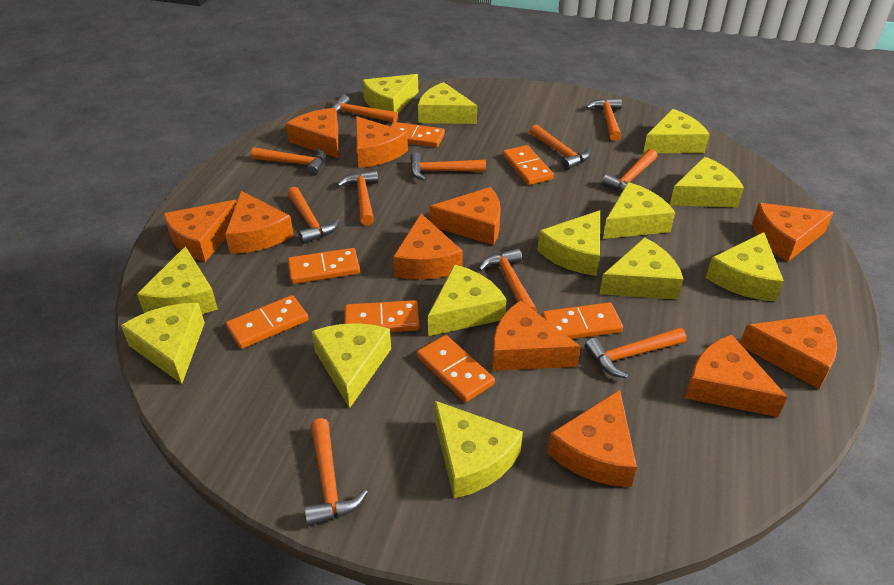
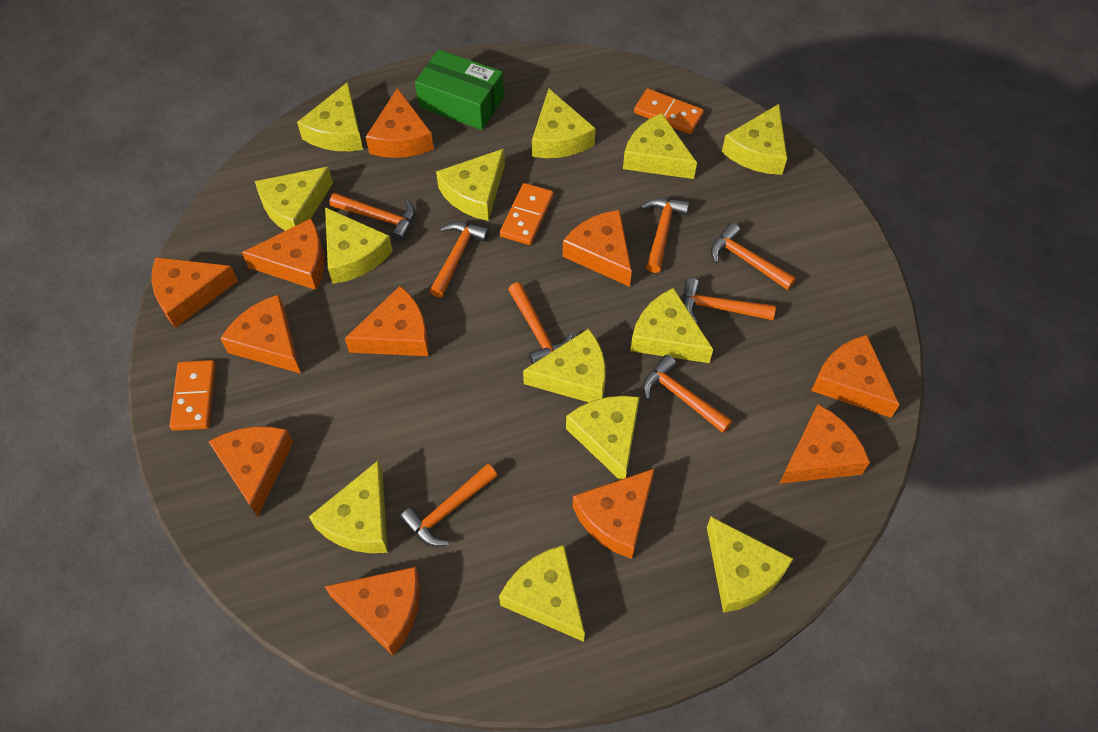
green box: none = 0 -> [415,49,504,130] = 1
orange domino: [226,295,309,349] [288,248,360,284] [344,300,420,332] [390,122,445,147] [417,335,495,402] [503,145,554,185] [542,302,623,339] = 7 -> [170,360,216,431] [500,183,554,245] [634,88,704,134] = 3
orange hammer: [251,147,326,176] [287,187,340,244] [304,418,368,526] [332,94,398,122] [337,170,378,226] [410,152,486,181] [478,248,537,312] [530,125,591,170] [585,327,686,378] [586,98,622,141] [602,149,657,192] = 11 -> [330,193,415,242] [399,464,498,547] [430,222,489,298] [508,282,573,364] [641,198,690,273] [643,355,733,433] [682,278,776,324] [711,223,796,290] = 8

